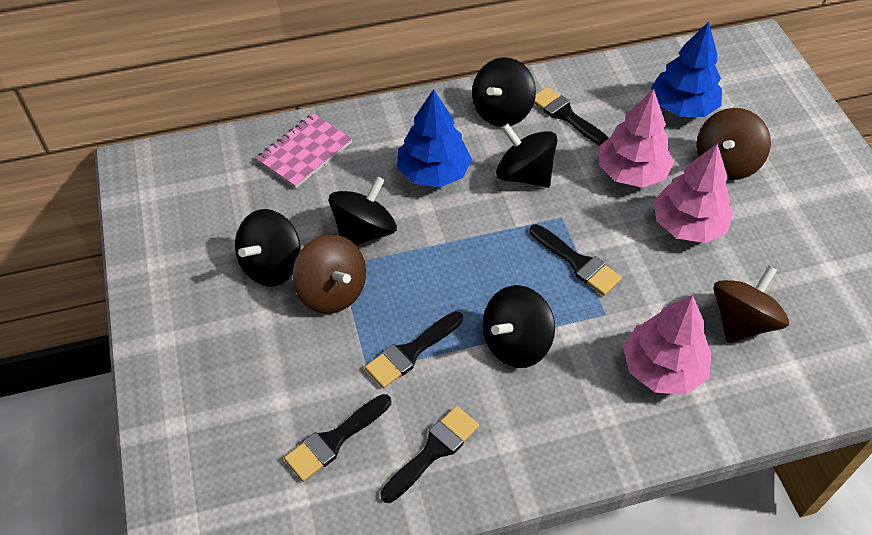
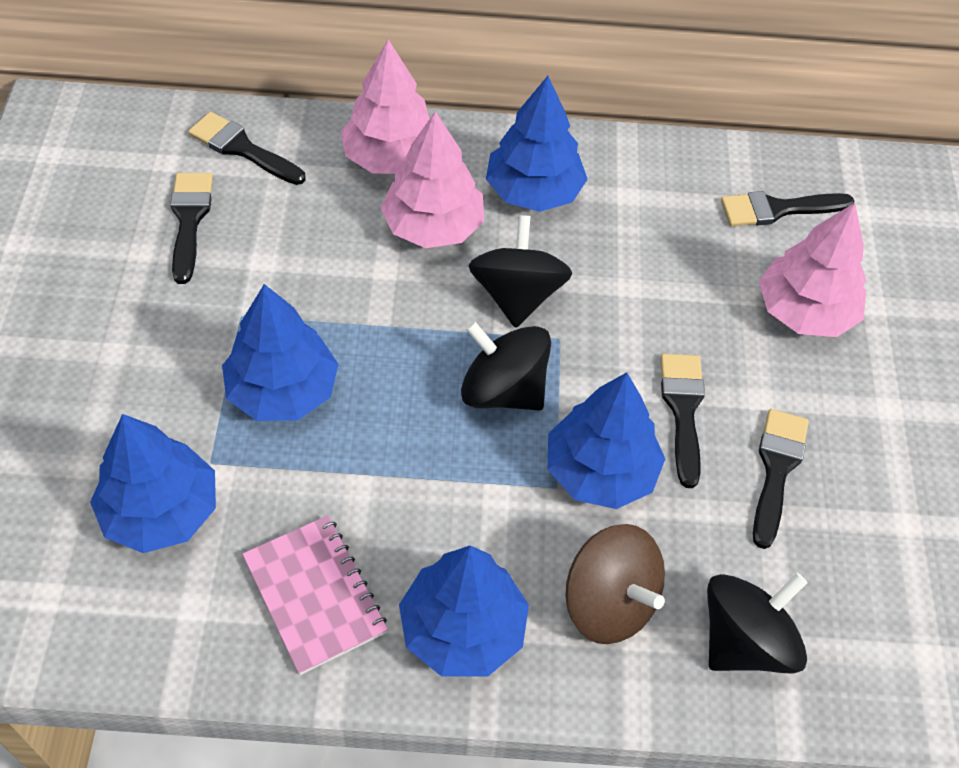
black spinning top: [235,209,301,287] [329,176,397,246] [472,57,536,127] [482,285,555,368] [496,123,557,188] = 5 -> [461,321,551,411] [468,215,572,328] [707,573,808,674] = 3
blue tree: [397,89,472,188] [651,22,722,117] = 2 -> [90,414,216,553] [222,284,339,421] [399,545,529,676] [486,76,588,212] [548,372,665,509] = 5
brown spinning top: [292,235,366,314] [696,108,771,180] [713,266,789,343] = 3 -> [565,524,665,644] = 1

